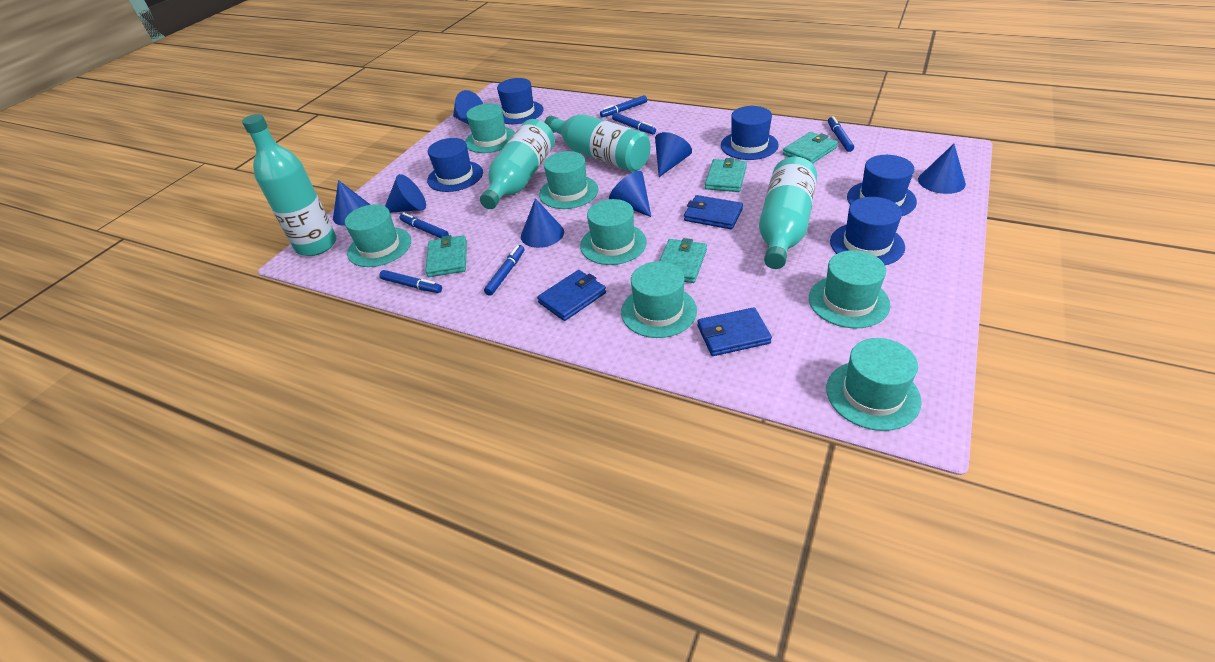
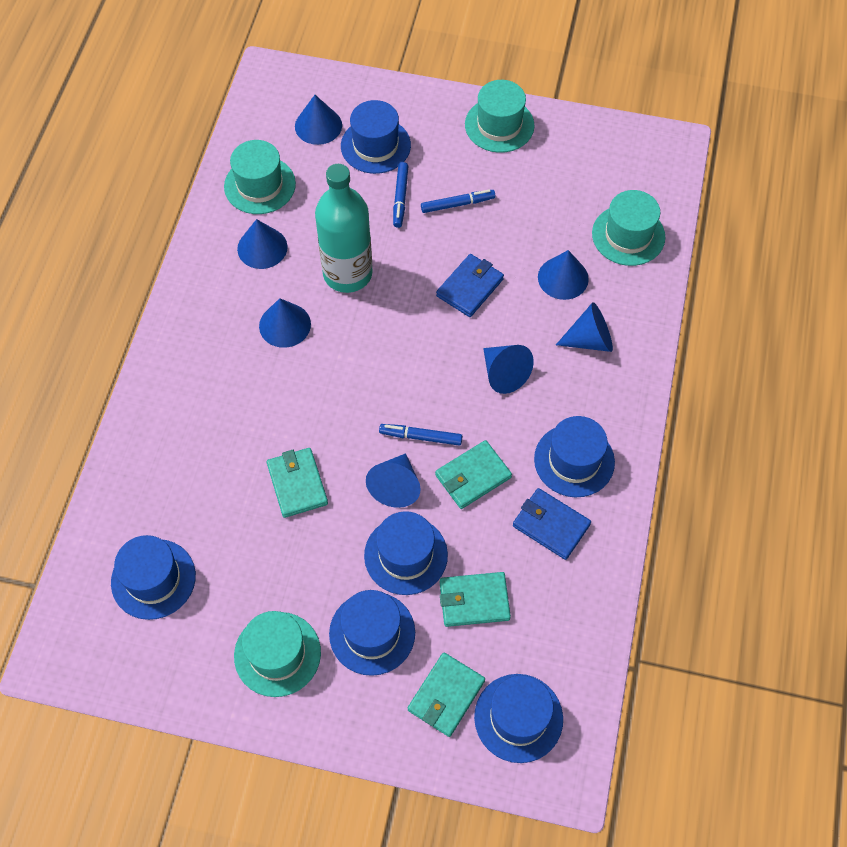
blue hat: [427,138,483,192] [497,78,543,124] [721,106,779,160] [830,197,905,265] [847,155,917,216] = 5 -> [111,535,196,620] [329,590,415,676] [341,100,411,174] [364,511,448,595] [474,674,563,763] [534,416,615,497] = 6
blue marker: [379,270,442,293] [399,213,449,238] [484,245,524,296] [600,95,647,118] [612,113,656,134] [828,116,854,152] = 6 -> [379,424,463,446] [393,162,408,228] [421,189,495,213] = 3
blue wallet: [537,270,606,321] [684,195,743,229] [698,307,772,356] = 3 -> [436,254,504,317] [513,488,591,560] = 2
turquoise bottle: [242,114,337,256] [480,119,555,209] [544,114,651,172] [759,157,817,269] = 4 -> [315,164,373,293] = 1
turquoise hat: [345,204,411,267] [465,104,515,153] [539,151,599,209] [580,199,647,265] [621,261,697,338] [809,250,890,328] [826,338,922,431] = 7 -> [224,140,296,214] [234,611,321,697] [465,80,535,153] [592,190,665,266] = 4

